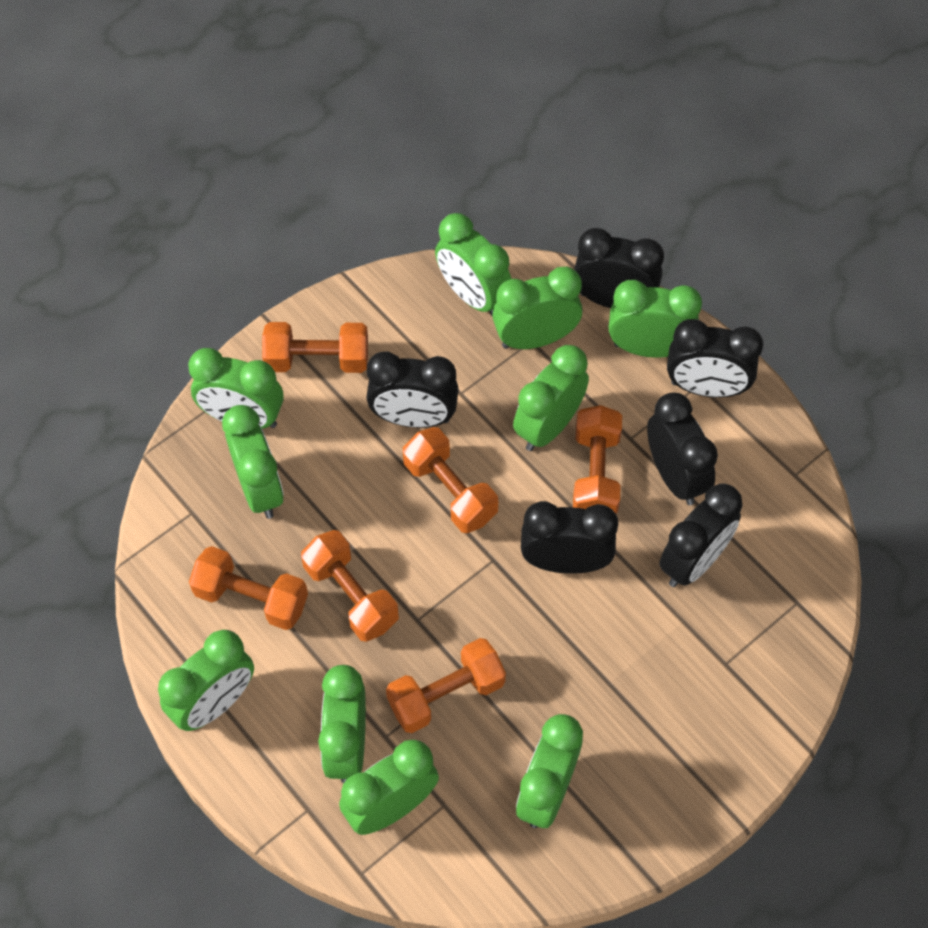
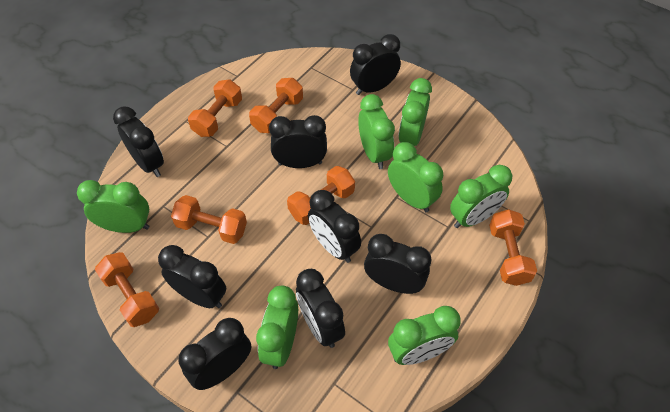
black clock: [366,352,459,428] [521,501,618,574] [574,228,664,308] [647,393,718,505] [659,483,743,587] [667,319,763,397] = 6 -> [113,106,164,177] [158,245,226,308] [178,318,252,390] [269,115,327,168] [296,269,345,348] [308,190,361,263] [350,34,401,95] [364,234,432,294] = 8
green clock: [158,630,254,731] [188,348,284,429] [222,405,284,519] [318,665,366,783] [339,740,439,835] [435,213,511,317] [492,266,582,349] [513,345,589,451] [516,714,583,828] [609,280,702,358] = 10 -> [77,180,149,233] [256,286,298,369] [358,94,395,169] [388,142,443,212] [388,306,461,365] [398,78,432,146] [450,165,512,228] = 7

